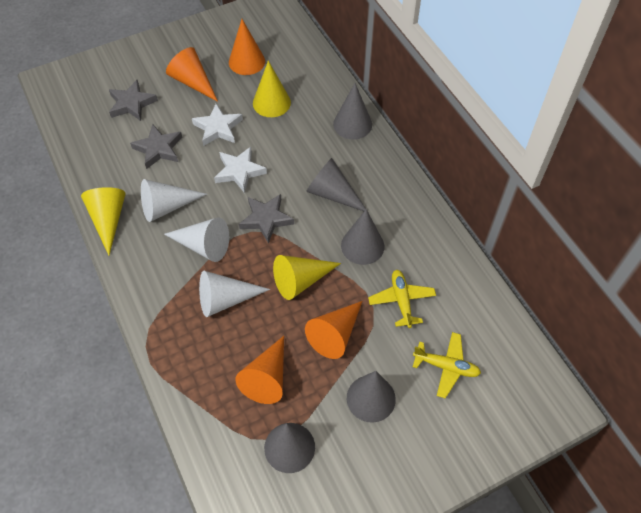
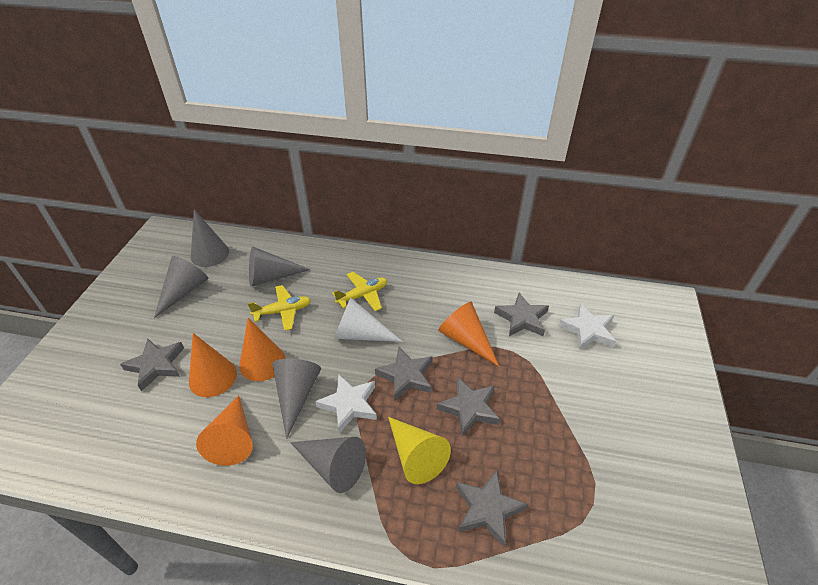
grey star: [109,80,158,121] [130,124,182,169] [239,194,294,243] = 3 -> [120,338,184,391] [375,347,433,401] [437,377,500,437] [456,470,528,547] [494,293,549,336] = 5
white cone: [141,179,207,222] [164,218,229,262] [199,271,270,317] = 3 -> [334,298,403,342] = 1
yellow cone: [81,187,126,255] [253,61,291,117] [273,255,341,300] = 3 -> [388,417,451,484] = 1

